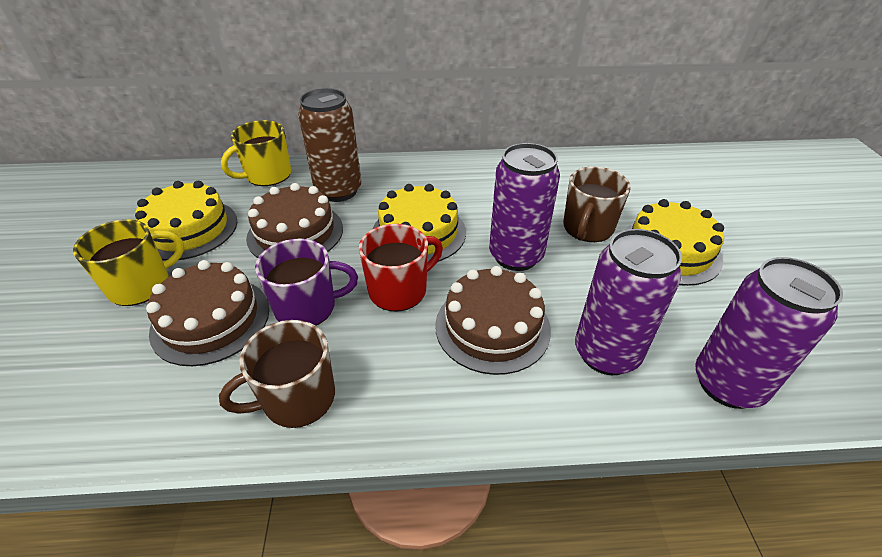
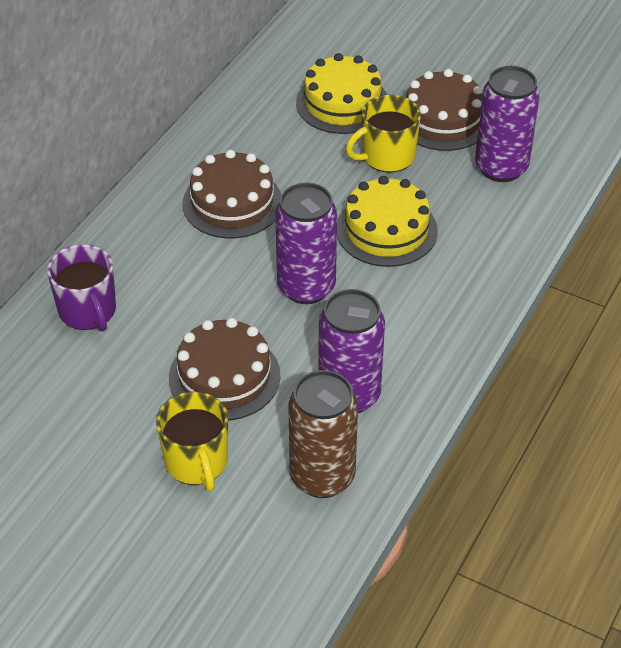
brown mug: [219,320,335,428] [563,167,631,242] = 2 -> none = 0
red mug: [359,224,443,311] = 1 -> none = 0
yellow cake: [135,181,237,260] [373,184,466,262] [625,199,724,286] = 3 -> [296,53,387,134] [337,176,438,267] = 2

